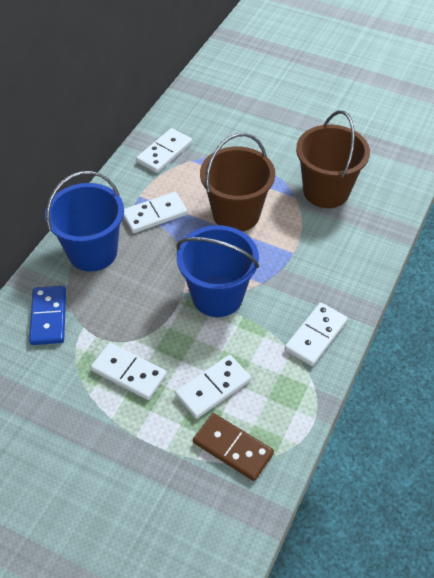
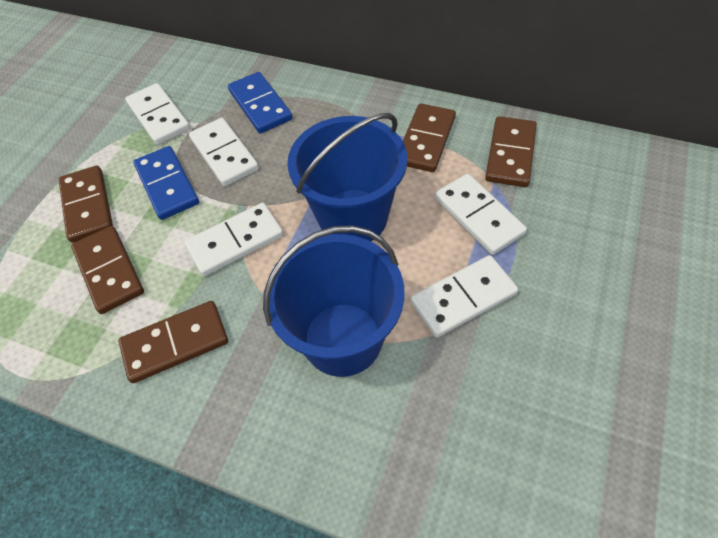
blue domino: [29,286,66,345] = 1 -> [133,146,199,220] [228,72,293,134] = 2
brown bucket: [200,133,275,232] [296,111,370,208] = 2 -> none = 0
brown domino: [193,413,274,481] = 1 -> [59,166,113,243] [71,226,144,314] [118,301,228,383] [403,103,456,172] [485,116,537,187] = 5

